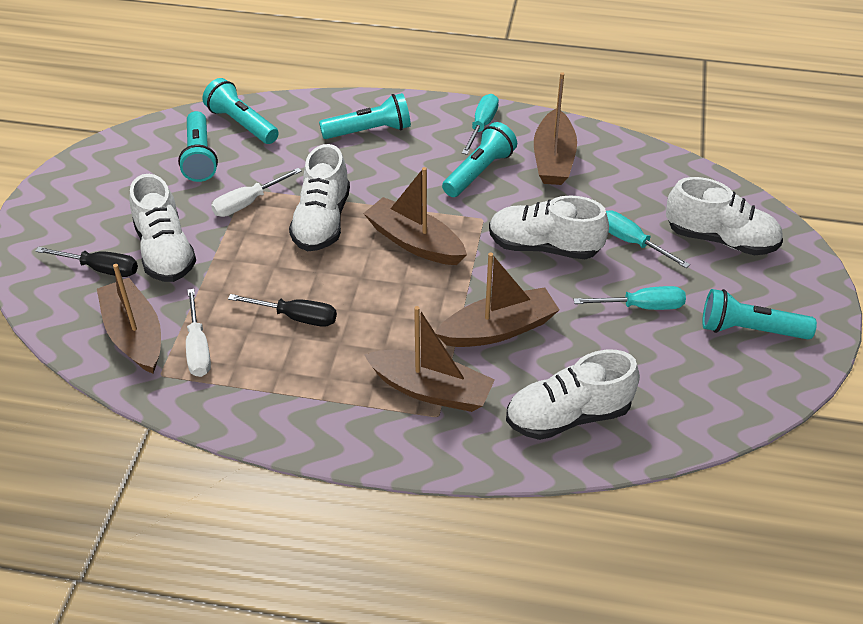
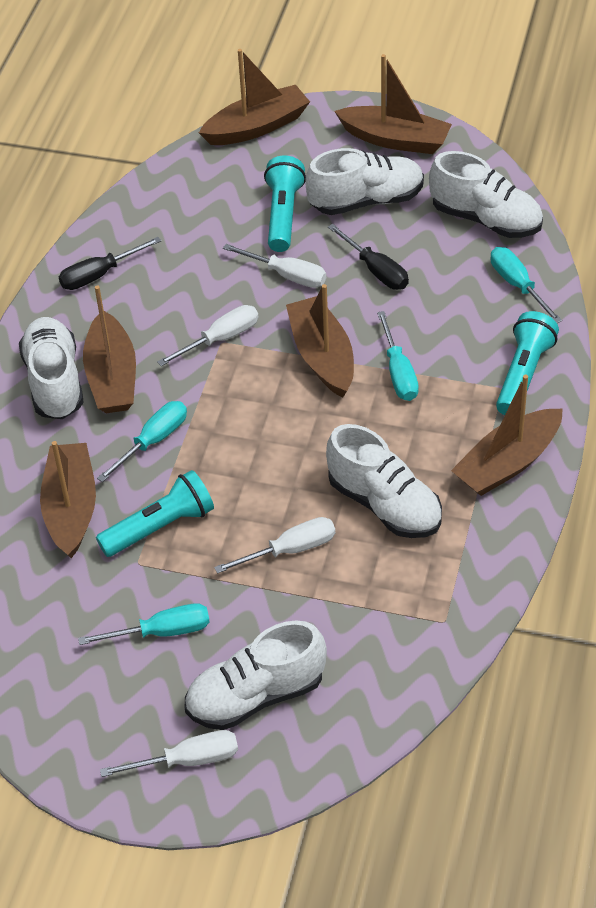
brown boat: [97,264,161,374] [363,167,467,265] [364,306,495,412] [435,253,559,347] [534,72,577,185] = 5 -> [40,441,96,558] [83,285,136,413] [199,49,310,145] [286,284,354,398] [334,54,452,154] [451,374,563,496] = 6
turquoise flashlight: [178,111,218,182] [203,78,279,144] [319,93,411,139] [442,122,517,197] [702,289,817,339] = 5 -> [96,470,214,557] [264,155,306,252] [496,311,559,415] = 3
turquoise screwdriver: [462,94,499,155] [574,286,686,310] [606,210,690,268] = 3 -> [78,603,210,645] [97,401,187,482] [377,311,419,401] [491,247,562,323] = 4
white screwdriver: [186,289,211,377] [211,168,302,217] = 2 -> [100,730,238,777] [157,305,258,366] [214,517,335,574] [223,244,326,288] = 4

